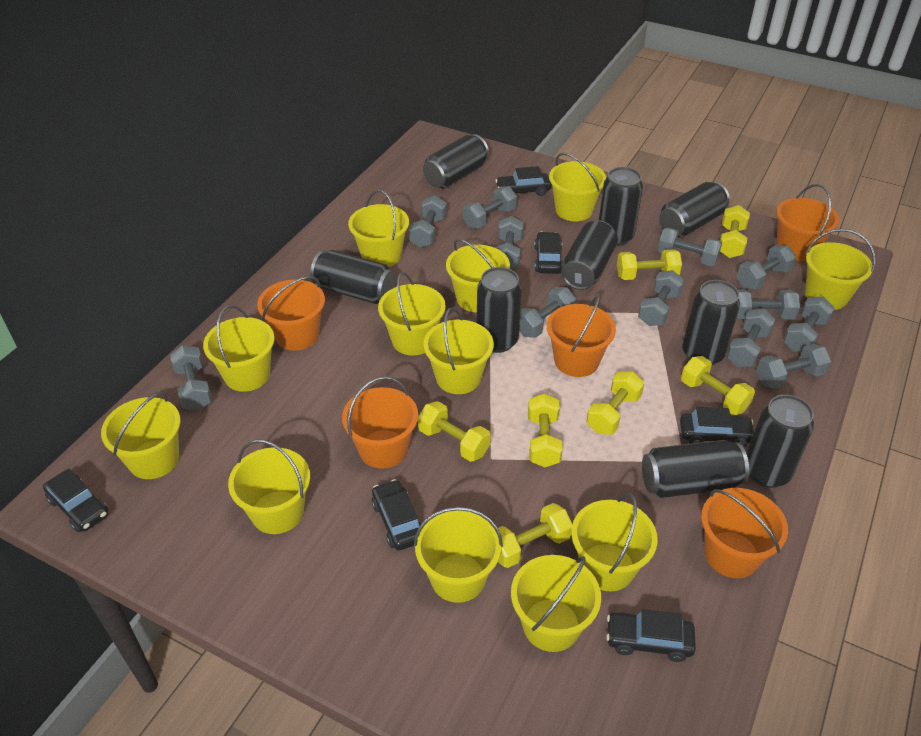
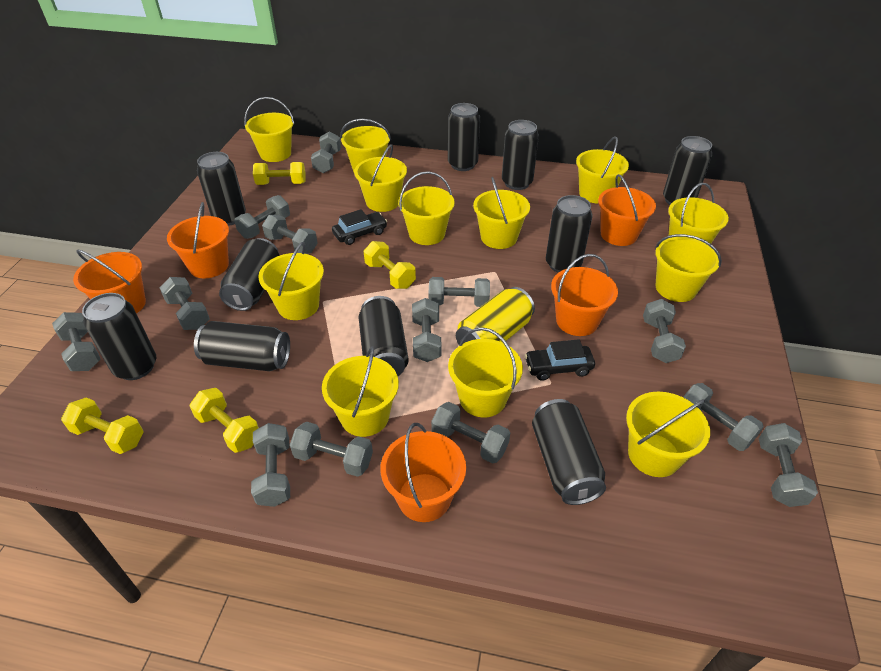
black can: [310,250,395,304] [423,134,489,188] [477,267,522,353] [561,220,618,290] [599,167,643,246] [642,440,749,498] [659,181,730,238] [683,280,740,365] [746,395,814,488] = 9 -> [82,293,156,380] [194,321,290,371] [197,152,246,226] [219,238,280,311] [358,296,409,376] [448,103,480,171] [502,120,539,190] [532,399,606,505] [546,195,593,273] [663,136,712,205] = 10
black car: [43,469,108,532] [372,479,421,550] [496,166,551,196] [534,232,563,274] [606,609,696,662] [680,407,754,447] = 6 -> [332,209,387,245] [525,339,595,381] = 2
grey dumbbell: [170,345,212,410] [409,195,447,248] [463,186,517,229] [495,216,524,269] [519,287,576,338] [638,270,684,326] [658,227,722,266] [727,309,776,367] [736,289,800,320] [737,245,796,290] [756,343,831,389] [783,297,835,352] = 12 -> [52,312,101,371] [159,277,210,330] [234,195,290,239] [251,423,290,507] [262,215,318,254] [290,422,373,477] [311,131,341,173] [412,298,442,362] [428,277,490,307] [431,402,510,464] [643,299,686,363] [683,383,764,451] [759,423,818,507] = 13
yellow can: none = 0 -> [456,287,535,345] = 1
yellow dumbbell: [418,401,491,462] [498,503,572,568] [528,393,563,467] [586,372,644,435] [617,249,682,280] [681,356,755,415] [720,205,750,258] = 7 -> [61,397,143,454] [190,388,259,453] [253,162,305,185] [364,241,416,289] = 4

